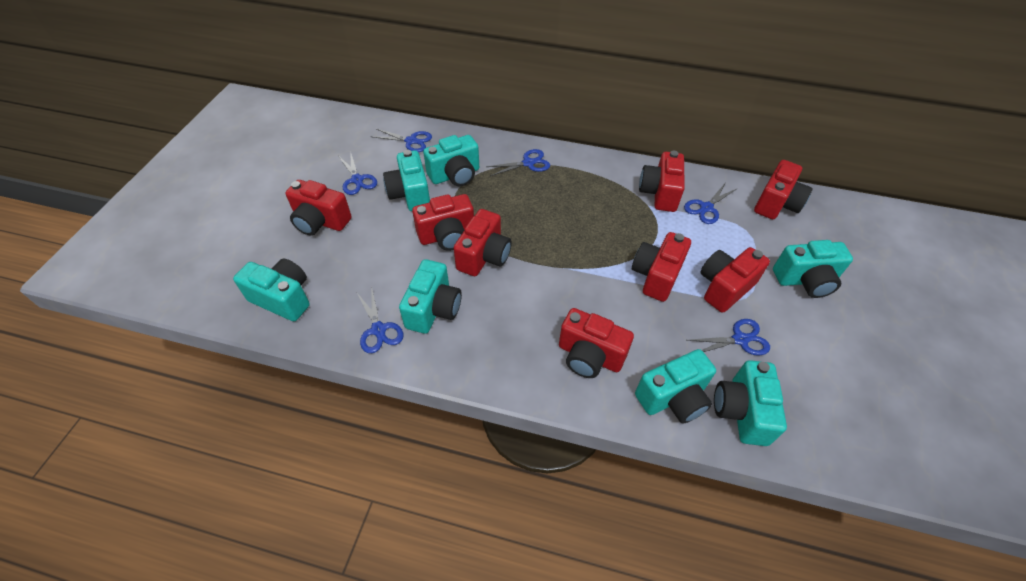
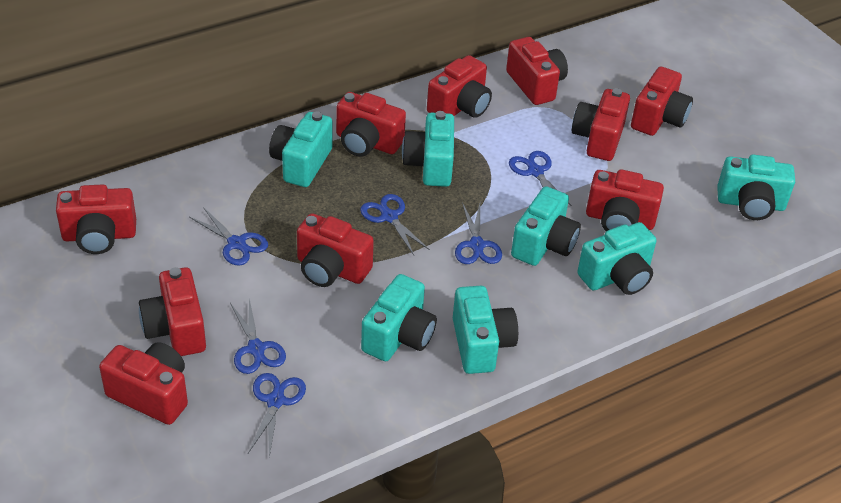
red camera: [286,180,352,235] [412,194,474,251] [454,209,512,276] [559,308,634,378] [632,232,691,302] [639,151,685,212] [700,247,770,313] [754,160,813,219] = 8 -> [56,184,136,254] [99,342,188,425] [139,267,206,356] [297,213,374,287] [336,92,406,157] [427,55,492,118] [506,37,568,105] [572,88,630,161] [586,169,664,231] [631,66,693,136] = 10

